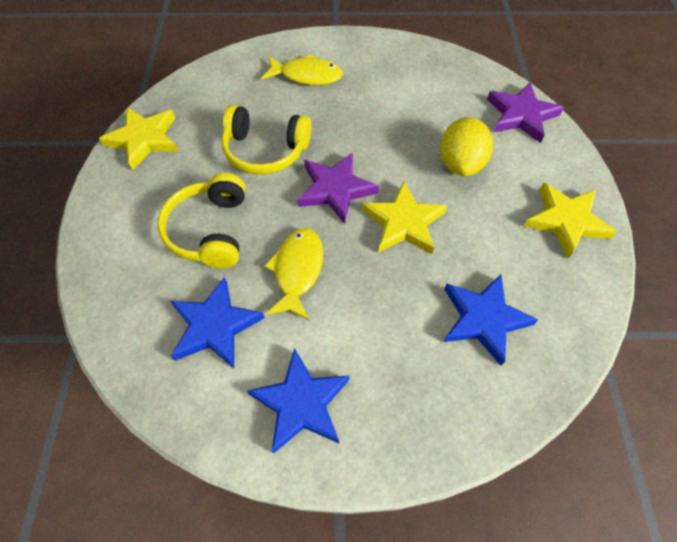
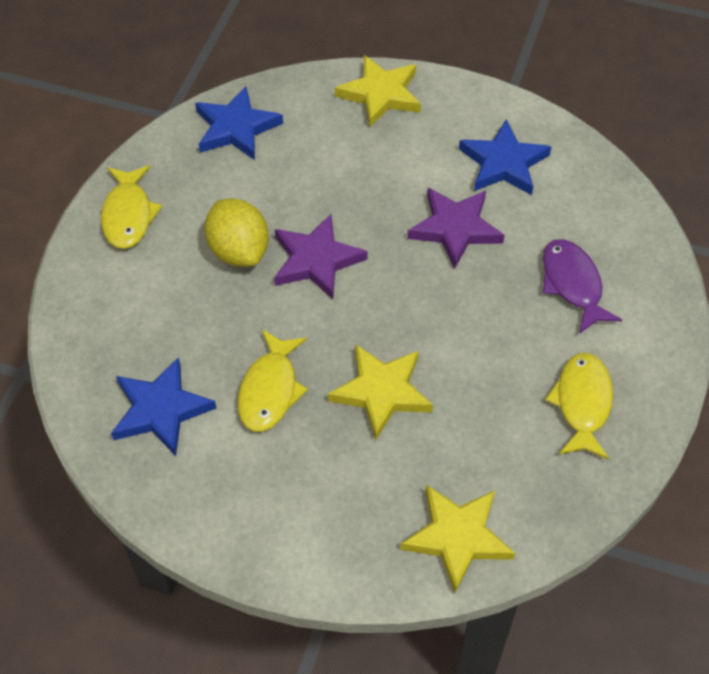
purple fish: none = 0 -> [543,239,622,334] = 1
yellow fish: [262,54,343,85] [264,228,324,320] = 2 -> [101,166,162,249] [237,329,308,432] [545,353,613,460] = 3
yellow headphones: [158,173,245,269] [221,105,311,175] = 2 -> none = 0

